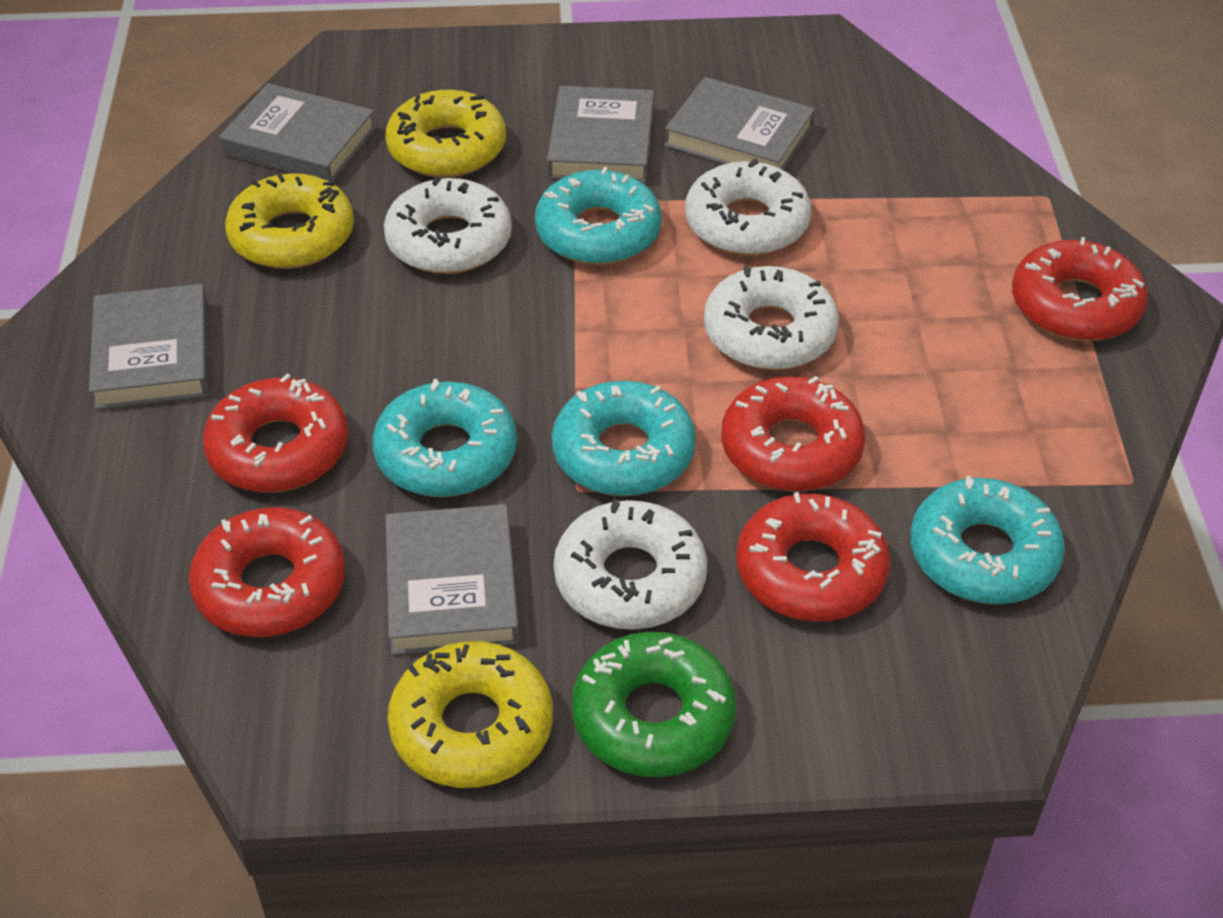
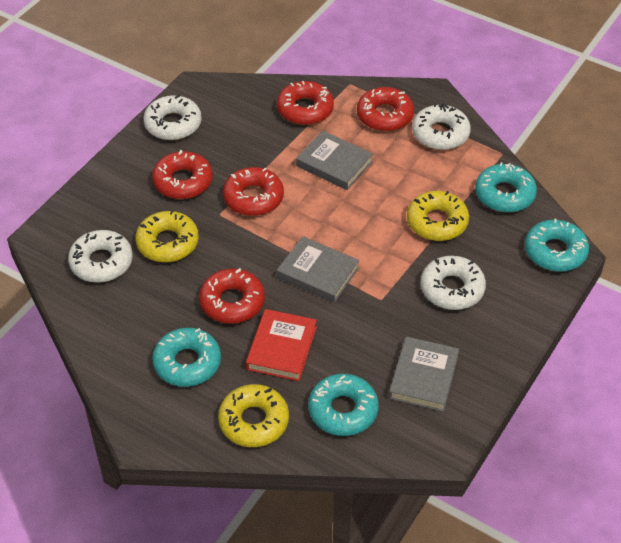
green donut: [572,632,736,777] = 1 -> none = 0
grey book: [89,284,209,410] [219,83,376,182] [386,504,519,655] [547,86,654,183] [665,77,815,170] = 5 -> [277,236,359,303] [296,130,373,190] [389,336,459,412] = 3
red book: none = 0 -> [246,309,317,381] = 1

